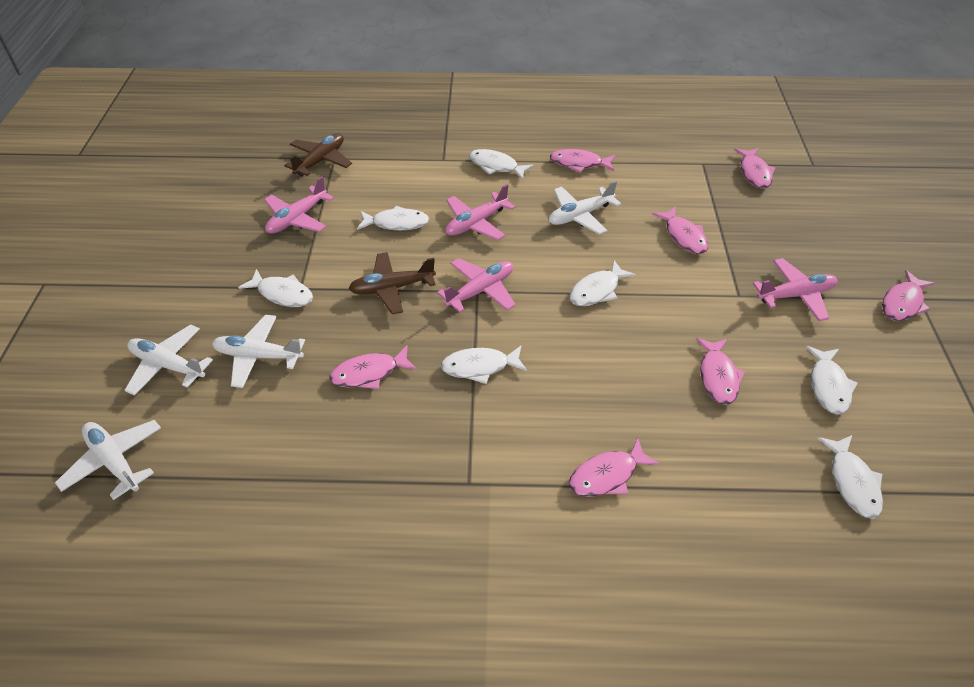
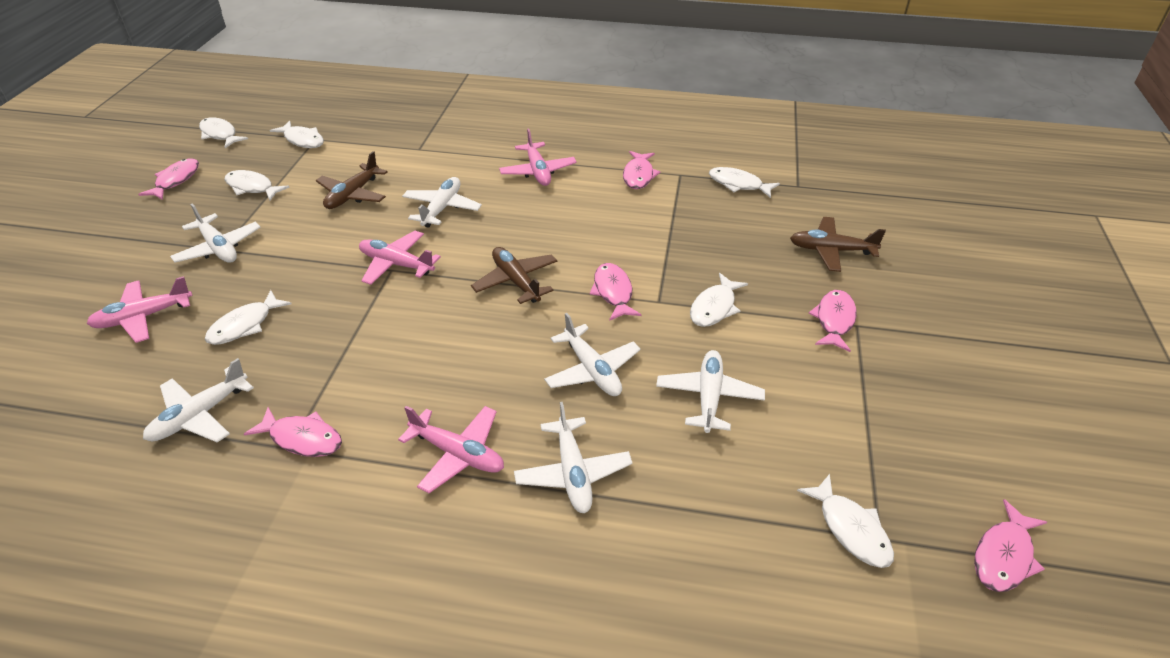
brown plane: [284,133,352,176] [349,252,436,314] = 2 -> [316,151,388,209] [471,247,557,304] [790,217,886,272] = 3
pink fish: [329,346,417,389] [550,149,616,173] [569,438,659,497] [652,206,708,254] [696,338,745,405] [734,148,775,189] [882,270,935,321] = 7 -> [138,158,199,200] [244,407,342,457] [590,263,641,321] [623,151,660,189] [809,290,857,352] [974,499,1047,592] = 6
white plane: [55,420,161,500] [124,324,213,395] [212,314,305,388] [549,181,621,234] = 4 -> [143,358,254,442] [170,203,261,263] [402,177,482,228] [514,402,632,513] [544,313,641,396] [656,350,765,433] = 6

